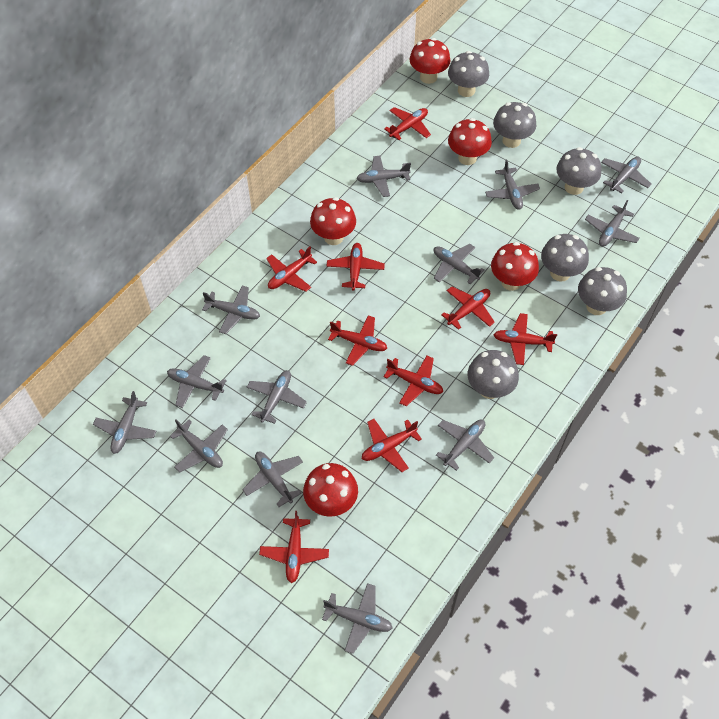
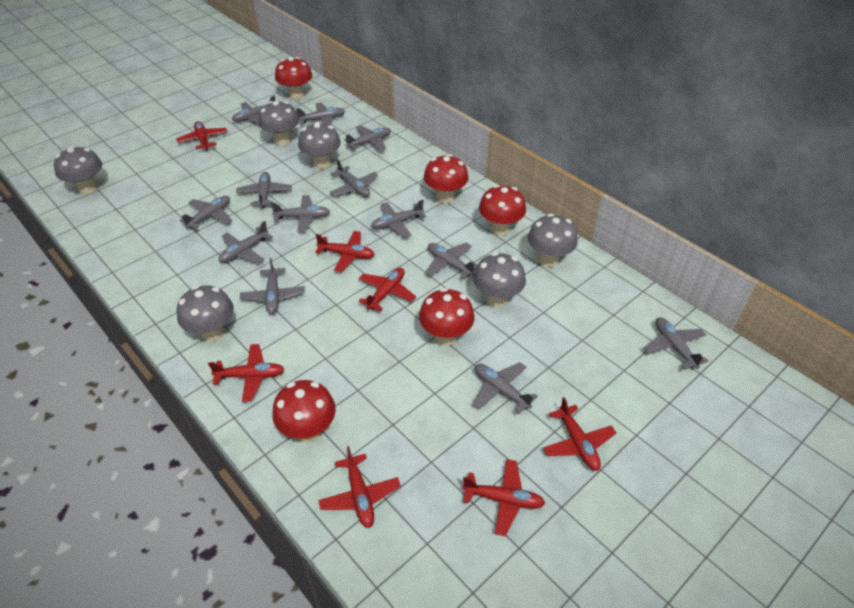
red plane: [259,511,329,583] [266,246,317,292] [326,243,385,290] [328,315,387,366] [362,419,422,472] [384,107,431,140] [384,356,443,406] [441,286,495,330] [493,313,557,365] = 9 -> [176,121,227,151] [208,344,285,402] [315,231,375,272] [318,446,401,528] [359,268,416,311] [462,459,545,536] [543,397,616,471] = 7

